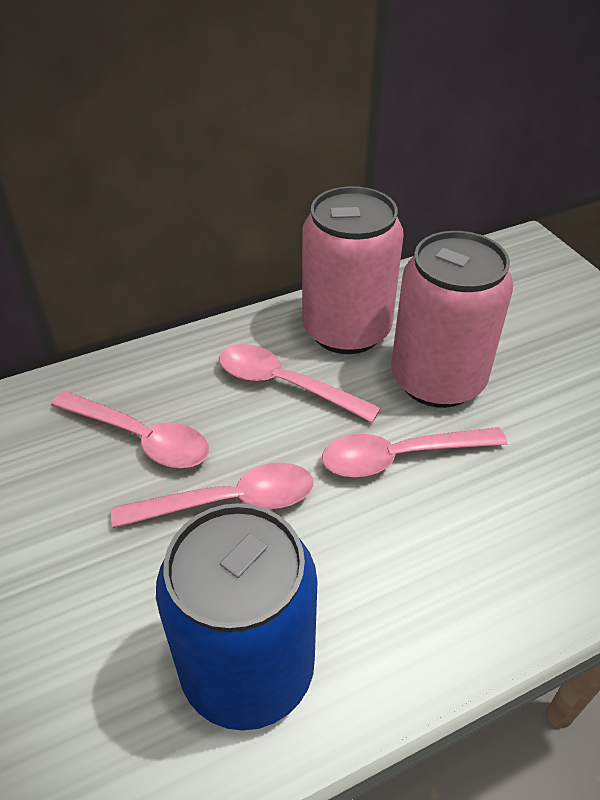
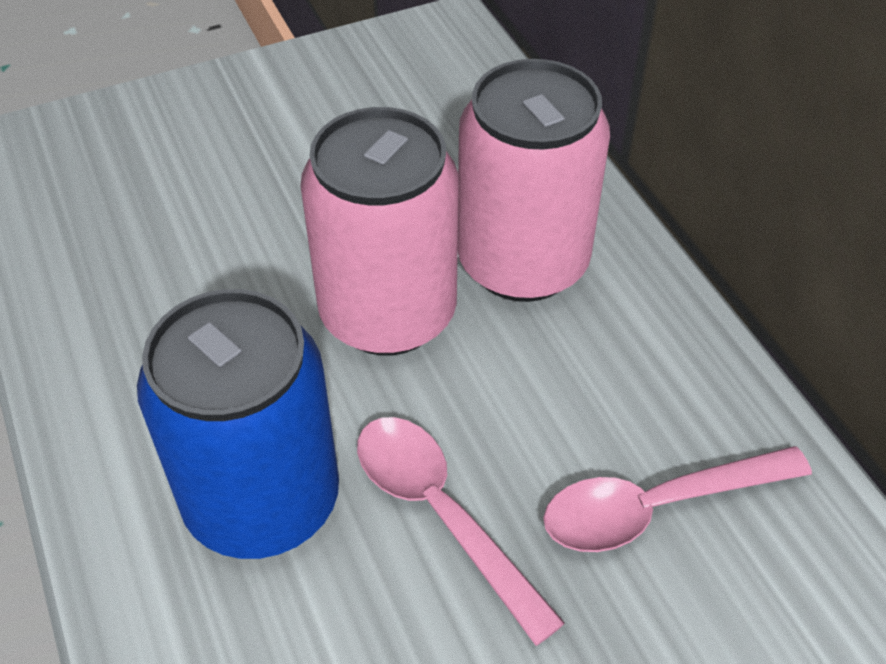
pink spoon: [51,391,209,468] [111,463,313,528] [219,344,381,423] [322,427,507,477] = 4 -> [357,417,565,646] [543,446,812,552] = 2

